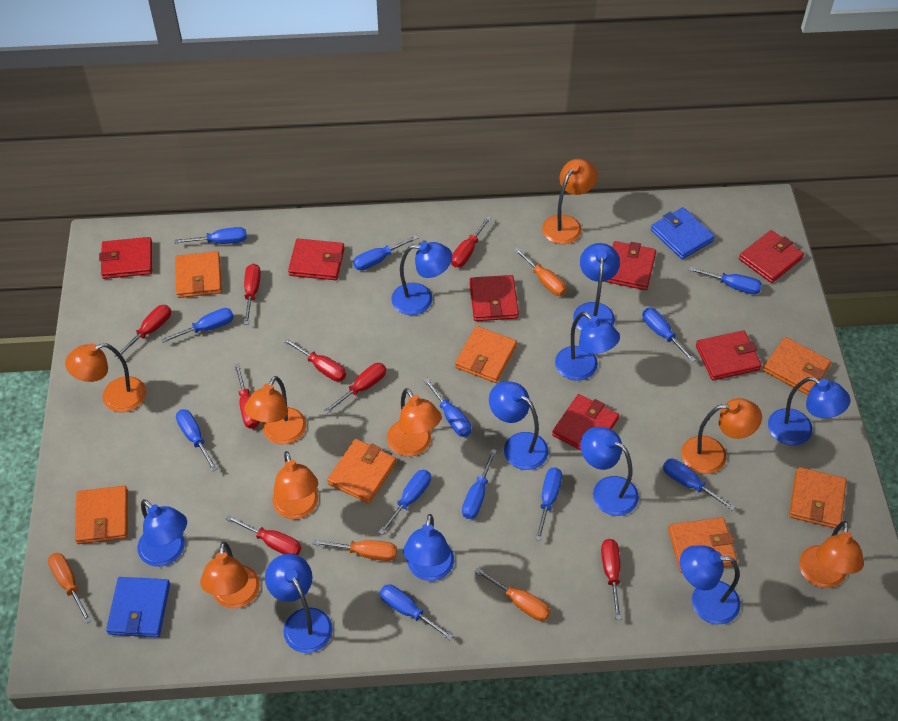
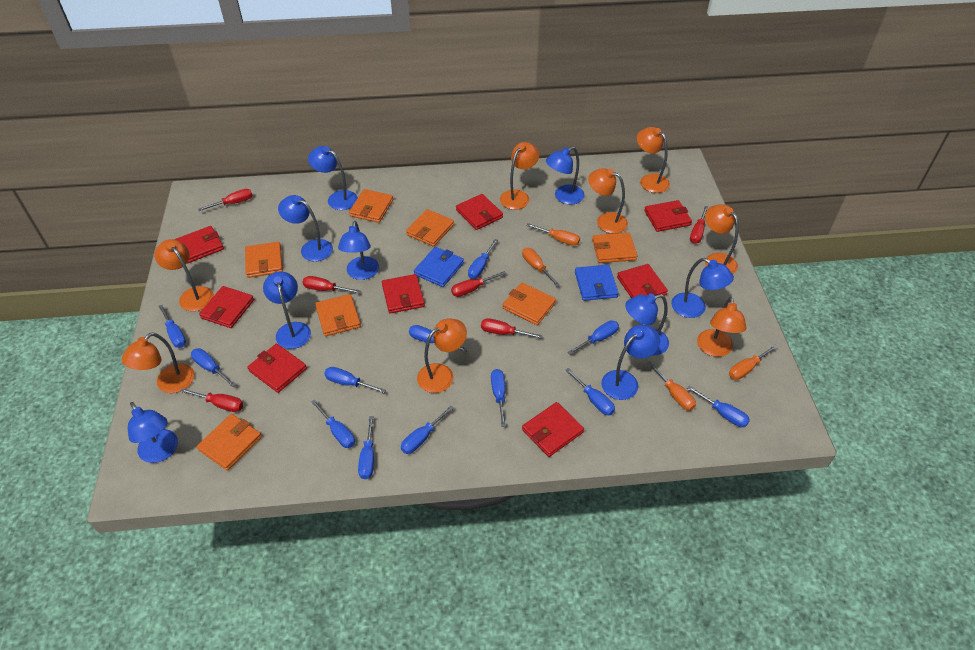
blue lamp: [138,499,187,567] [265,554,333,653] [392,242,452,315] [403,514,454,581] [489,381,548,470] [555,312,620,381] [573,243,620,331] [580,427,639,516] [680,545,741,624] [768,377,850,446] = 10 -> [128,402,178,463] [263,272,311,349] [278,195,333,262] [308,146,358,210] [338,221,379,280] [546,146,584,204] [601,325,660,400] [625,293,669,356] [671,258,734,318] = 9
red screwdriver: [115,305,171,358] [226,515,301,555] [234,364,259,429] [244,264,261,324] [283,338,346,381] [324,363,386,414] [451,216,491,267] [601,539,621,620] = 8 -> [180,388,243,412] [198,189,253,211] [302,276,361,293] [451,271,506,297] [481,318,543,339] [690,206,708,244] = 6
red wallet: [99,237,152,279] [288,239,345,280] [470,275,519,321] [552,394,619,450] [605,241,656,290] [696,330,762,381] [739,230,804,283] = 7 -> [175,226,224,264] [199,286,254,328] [247,344,307,393] [382,274,425,314] [456,194,503,230] [522,402,584,457] [617,264,668,298] [644,200,692,232] = 8

